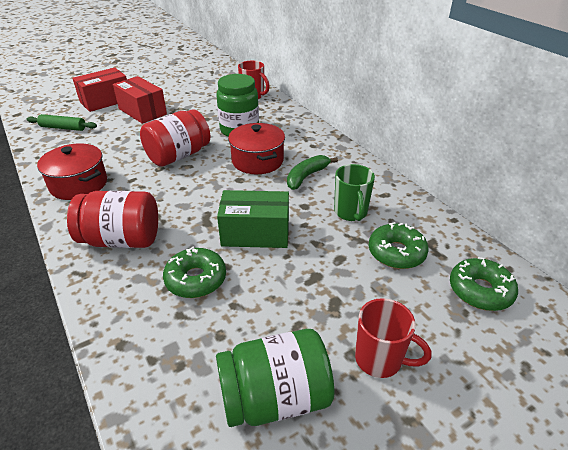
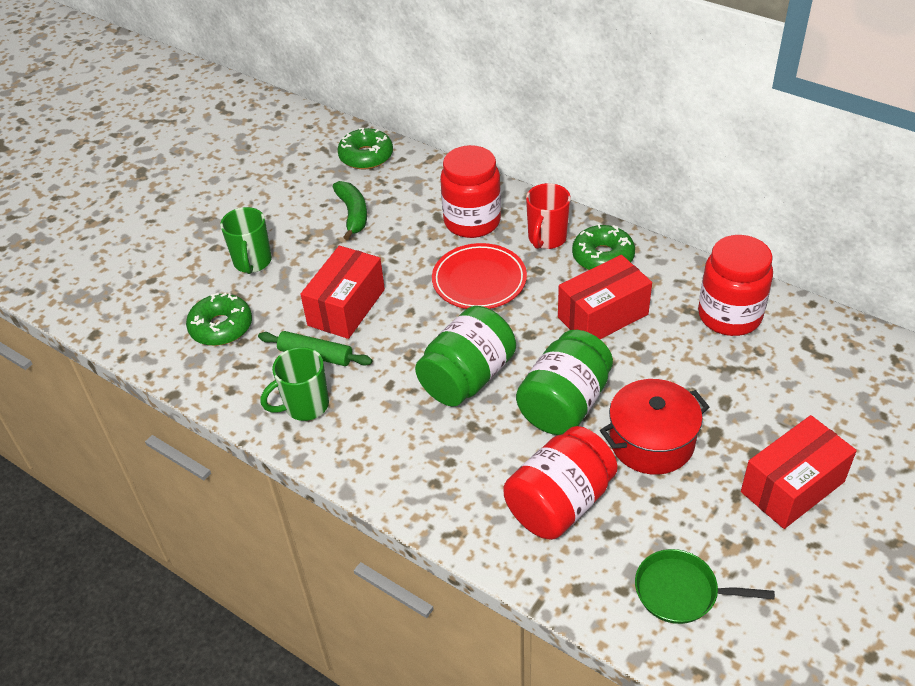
green box: [217,190,289,248] = 1 -> none = 0
green mug: [334,164,375,221] = 1 -> [220,207,272,274] [261,347,329,421] = 2
green pan: none = 0 -> [635,549,775,624] = 1
red box: [72,67,127,112] [113,76,167,124] = 2 -> [300,246,385,339] [558,255,652,339] [741,415,857,529] = 3
red jar: [67,191,158,248] [140,109,210,167] = 2 -> [440,145,501,238] [503,426,618,540] [698,235,773,336] = 3
red mug: [238,61,270,99] [355,298,431,378] = 2 -> [526,183,571,249] = 1
red plate: none = 0 -> [432,243,527,309] = 1
red pot: [37,143,107,200] [228,123,285,174] = 2 -> [600,379,709,475] = 1

